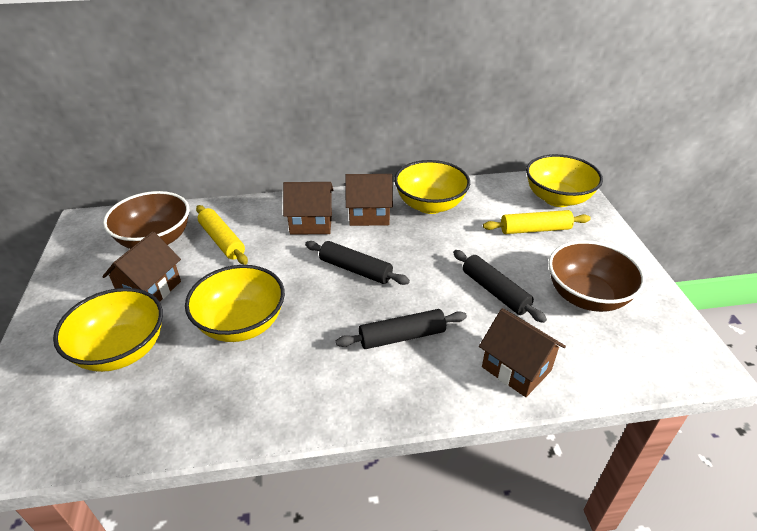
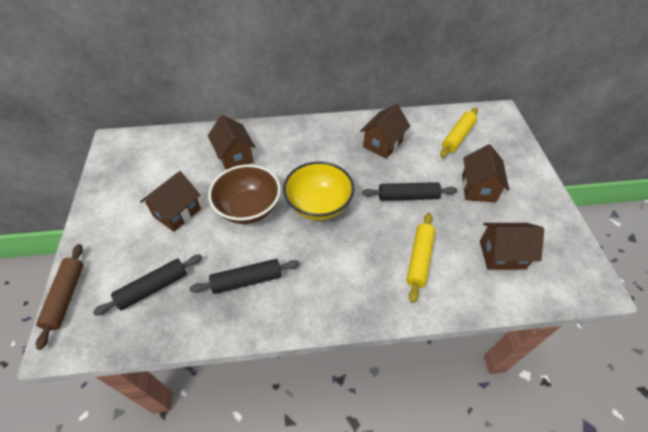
brown bowl: [103,191,189,249] [548,241,645,312] = 2 -> [208,165,281,224] = 1
brown house: [102,231,181,302] [283,182,334,235] [345,174,393,226] [479,308,566,397] = 4 -> [140,171,201,232] [208,115,256,170] [360,104,410,159] [462,144,509,203] [480,223,544,270] = 5
brown rolling pin: none = 0 -> [36,244,83,350] = 1
yellow bowl: [53,288,163,372] [185,265,285,342] [394,160,470,214] [526,154,603,207] = 4 -> [283,161,355,221] = 1

